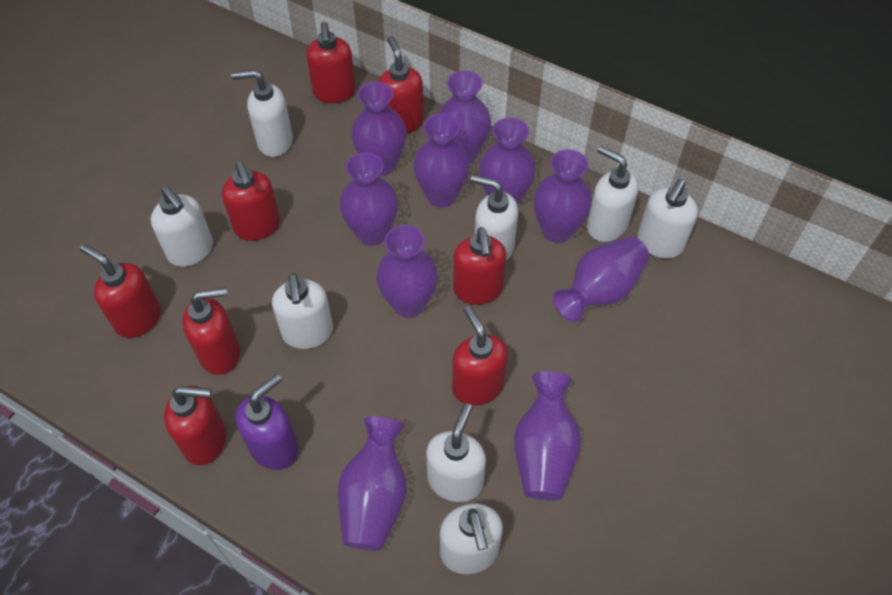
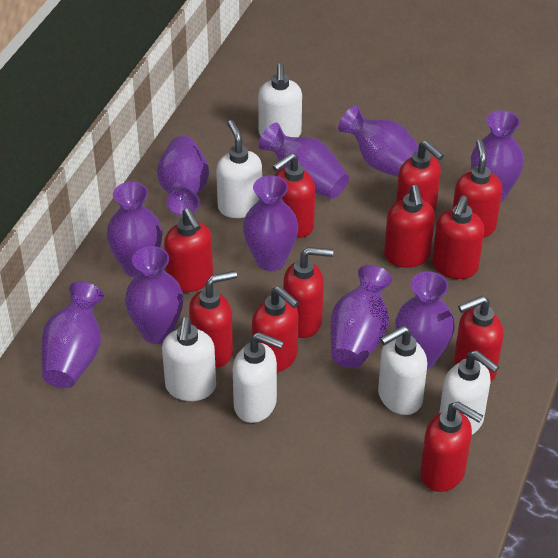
purple soap dispenser: [236,374,299,470] = 1 -> none = 0
red soap dispenser: [80,244,161,338] [164,385,227,465] [182,287,240,375] [222,161,280,241] [306,22,356,103] [378,36,424,133] [452,306,508,405] [453,227,506,305] = 8 -> [164,208,213,292] [189,271,237,367] [252,286,299,372] [273,153,315,238] [283,247,333,338] [384,185,435,268] [396,140,444,213] [420,402,483,492] [432,196,484,279] [453,140,502,238] [454,296,504,381] = 11
white soap dispenser: [151,186,213,267] [231,70,293,157] [272,273,333,349] [426,403,486,502] [440,503,503,574] [470,175,518,261] [587,146,639,242] [637,179,698,259] = 8 -> [162,317,216,401] [216,120,262,218] [233,332,284,423] [258,63,302,137] [378,326,427,415] [439,350,499,435] = 6

